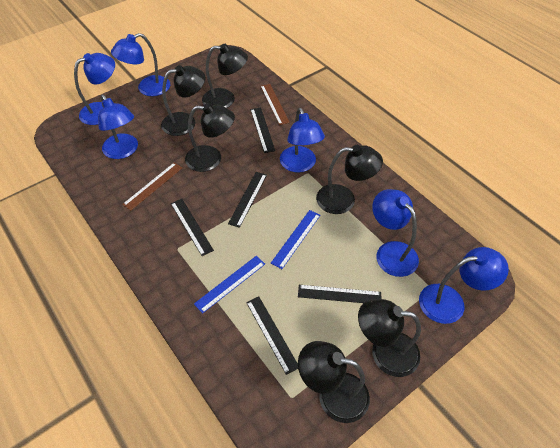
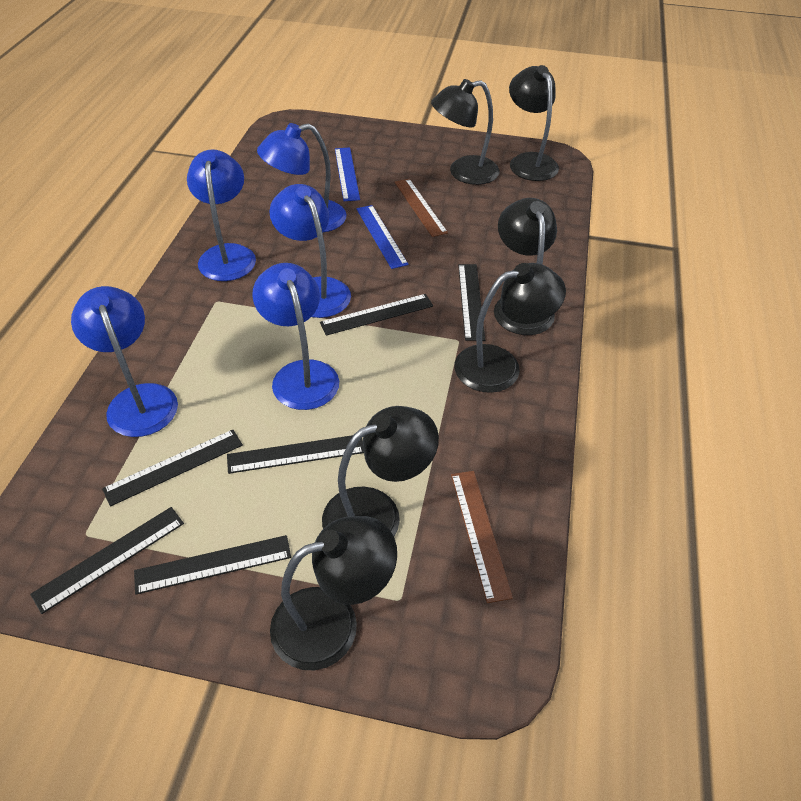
black ruler: [171,199,214,256] [228,172,267,228] [246,296,298,375] [250,108,275,153] [298,285,381,303] = 5 -> [30,507,184,614] [102,429,243,507] [134,535,291,595] [227,435,364,474] [320,294,433,336] [458,264,485,341] = 6
blue lamp: [74,53,115,125] [98,95,138,159] [111,33,170,96] [280,108,325,173] [372,189,419,277] [419,247,509,324] = 6 -> [71,286,178,437] [187,149,256,281] [252,263,339,410] [257,123,346,232] [269,184,351,318] = 5

